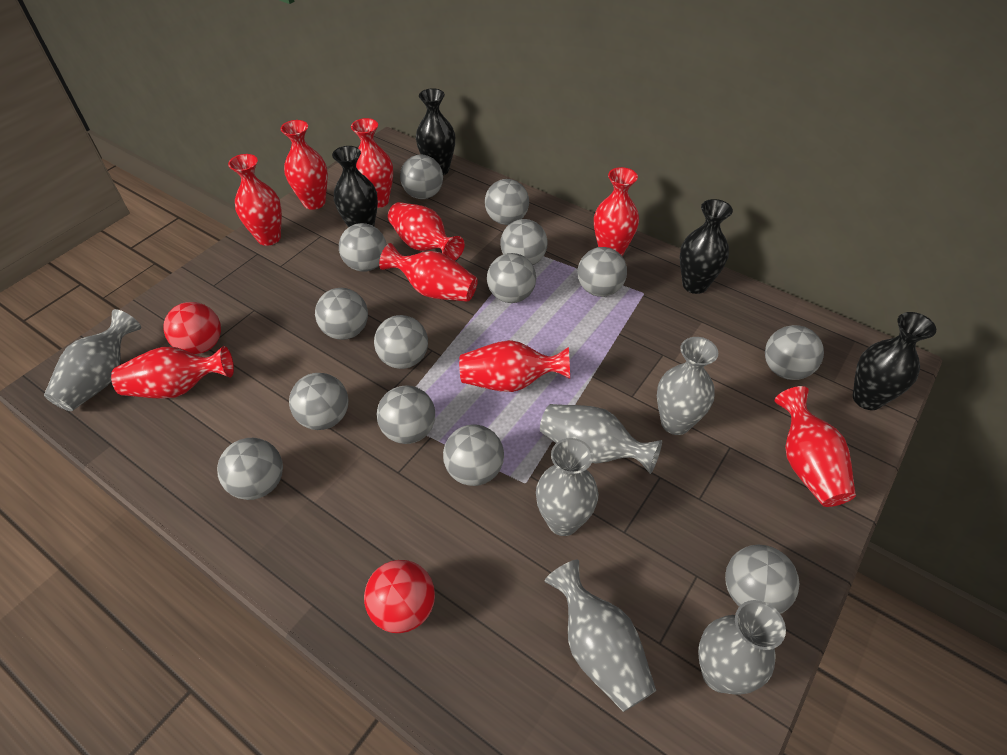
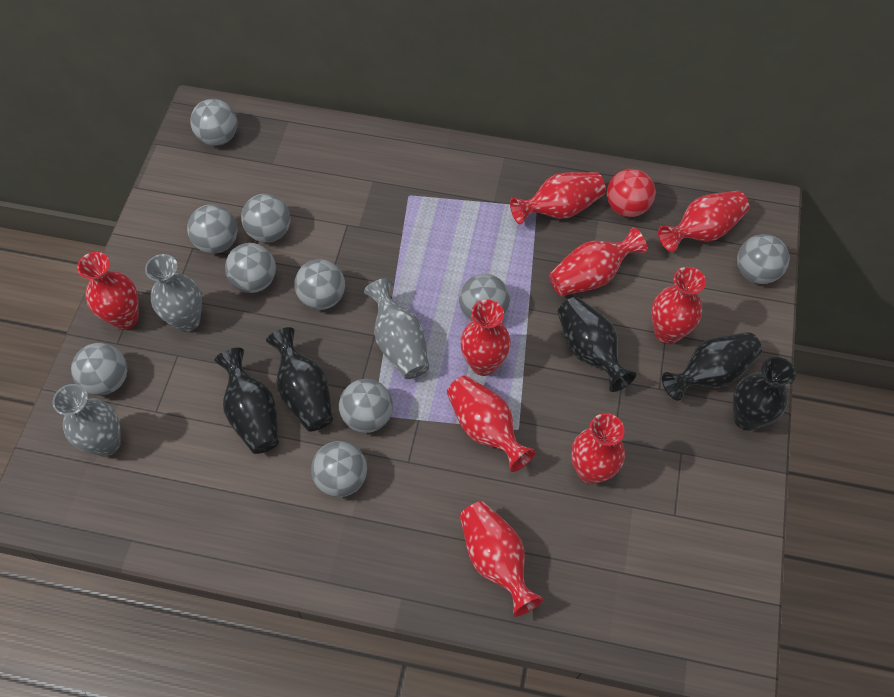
black vase: [332,146,378,228] [416,88,455,175] [680,199,733,294] [852,312,936,410] = 4 -> [214,348,279,454] [266,327,333,431] [557,297,636,392] [662,332,762,401] [733,357,796,431] = 5
grey ball: [217,438,283,500] [289,373,349,430] [315,288,368,340] [339,223,387,272] [374,315,428,369] [377,385,435,444] [400,155,443,199] [443,424,504,486] [485,179,529,225] [487,253,536,303] [500,219,548,265] [577,247,627,297] [725,545,799,614] [765,325,824,380] = 14 -> [71,343,127,396] [187,204,238,254] [190,99,237,146] [225,243,276,293] [241,194,291,243] [294,259,345,310] [311,441,367,497] [339,379,393,433] [459,274,510,321] [737,234,789,284] = 10
grey vase: [44,309,141,411] [536,438,598,536] [540,404,662,474] [545,560,656,712] [657,337,718,435] [698,600,786,694] = 6 -> [52,384,121,457] [145,254,202,332] [364,278,429,379] = 3
red ball: [163,302,221,355] [364,560,435,633] = 2 -> [607,169,655,217] = 1

